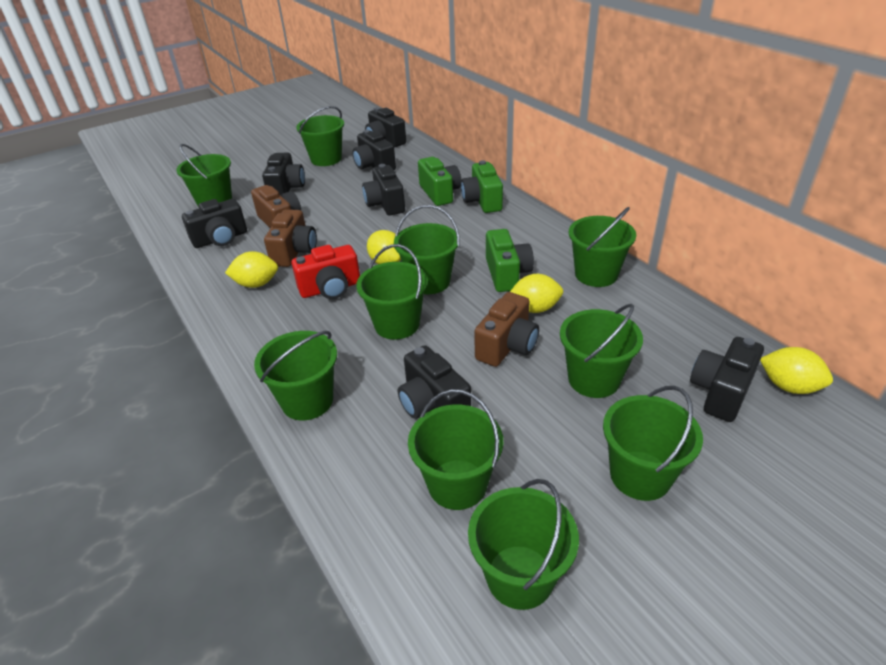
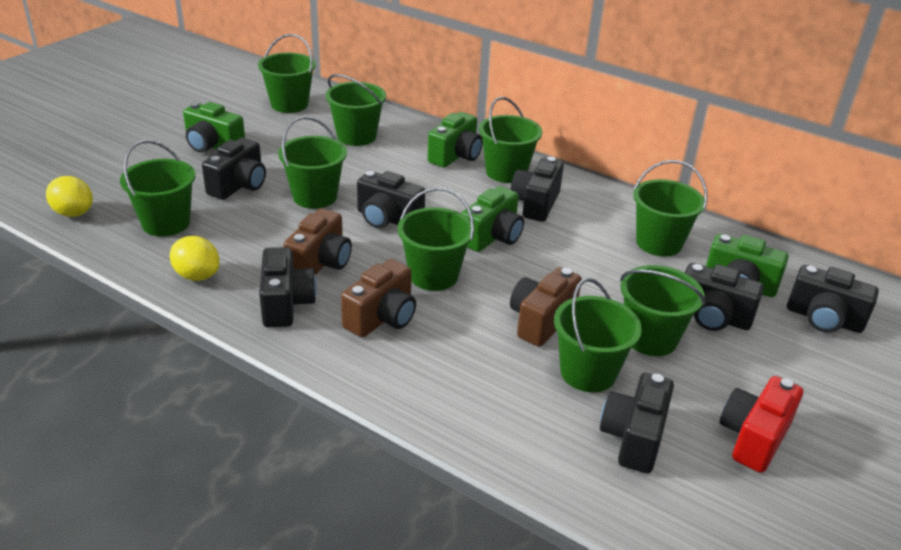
green bucket: [176,144,232,207] [254,331,337,421] [296,106,344,166] [356,244,428,340] [394,205,460,294] [408,389,503,510] [468,479,579,610] [560,304,643,398] [569,207,636,287] [603,386,703,501] = 10 -> [120,140,195,236] [258,34,316,113] [278,116,347,209] [325,74,386,146] [398,187,474,291] [479,97,542,183] [554,278,642,392] [620,265,705,356] [633,160,708,256] = 9
green camera: [418,157,461,206] [461,160,503,213] [486,229,534,292] = 3 -> [183,102,245,153] [428,112,483,168] [462,186,524,252] [706,234,789,297] = 4
yellow lemon: [225,251,278,288] [367,230,401,264] [510,274,563,313] [760,347,833,394] = 4 -> [46,176,93,217] [170,236,219,281] = 2

